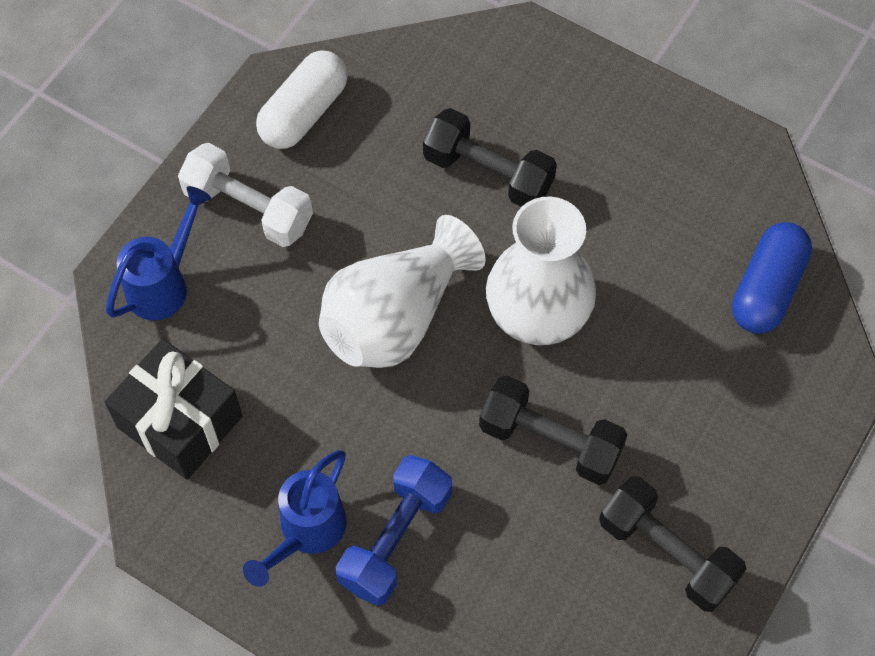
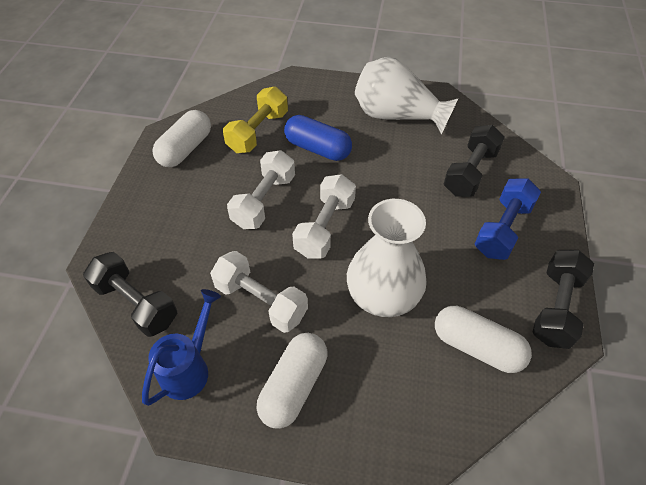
black gift: [105,339,242,480] = 1 -> none = 0
blue watering can: [106,186,211,320] [243,450,346,587] = 2 -> [142,289,221,406] = 1
white capsule: [256,50,348,149] = 1 -> [152,110,211,167] [256,333,327,429] [435,306,532,373] = 3
white dumbbell: [178,143,313,247] = 1 -> [210,251,308,333] [227,150,295,229] [292,174,356,258] = 3
yellow dumbbell: none = 0 -> [223,86,288,153] = 1

